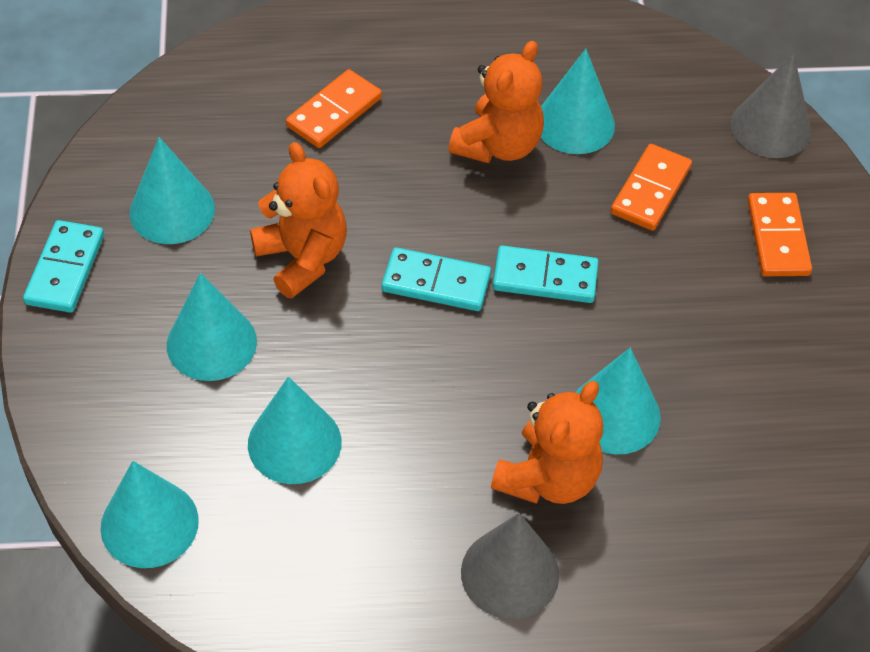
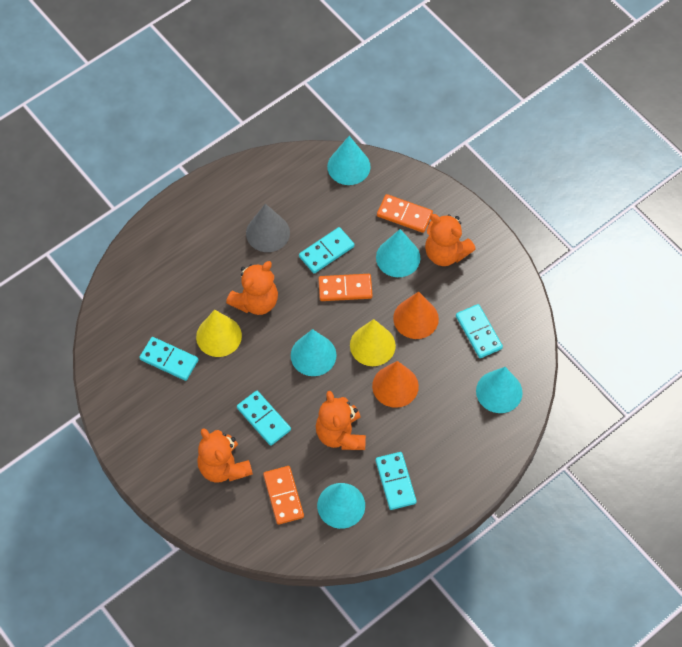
grey cone: [461,513,559,619] [731,53,811,158] = 2 -> [246,204,290,252] = 1
orange cone: none = 0 -> [372,361,419,408] [393,292,439,339] = 2
orange teddy bear: [250,142,347,299] [449,41,544,163] [491,381,603,504] = 3 -> [197,428,253,483] [226,261,278,315] [316,391,366,450] [425,214,476,266] = 4
turquoise cone: [101,461,199,568] [130,137,215,244] [167,273,257,381] [248,377,342,484] [541,49,615,154] [576,348,661,455] = 6 -> [291,329,336,376] [317,483,365,529] [327,136,371,185] [376,229,420,277] [476,367,523,413] = 5
turquoise domino: [23,220,104,313] [382,247,491,311] [493,245,599,303] = 3 -> [139,337,198,381] [237,391,291,446] [299,227,354,273] [376,452,417,510] [456,304,503,358] = 5
yellow cone: none = 0 -> [196,310,242,357] [350,319,396,366] = 2

